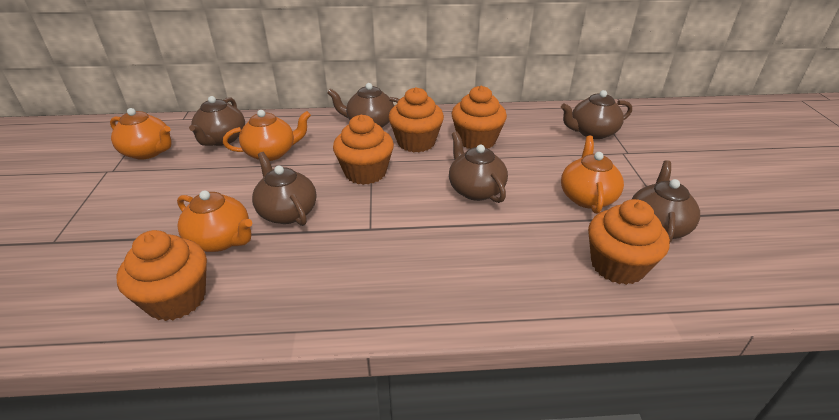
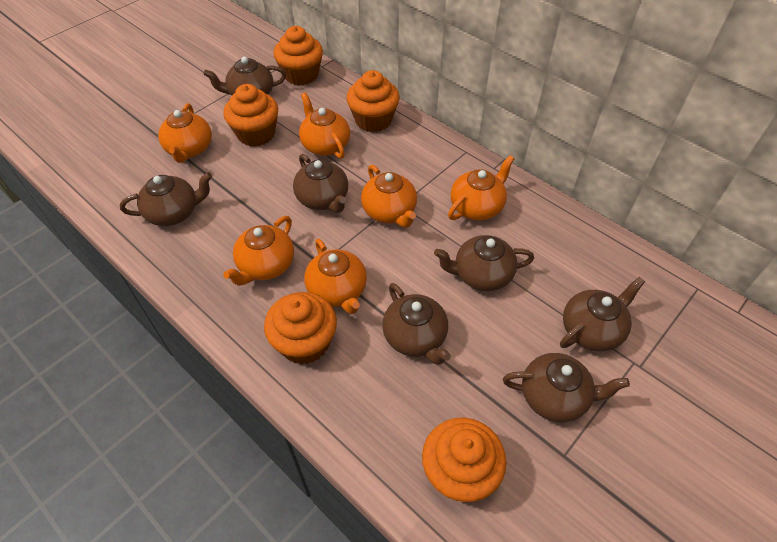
brown teapot: [189,96,245,146] [252,152,316,226] [327,83,400,128] [449,131,508,203] [561,90,632,139] [632,160,700,243] = 6 -> [120,172,212,226] [203,57,286,96] [293,154,348,213] [382,283,451,365] [434,235,534,291] [503,353,630,422] [560,277,645,352] = 7
orange teapot: [110,108,172,160] [177,190,252,252] [223,110,311,161] [561,136,624,214] = 4 -> [158,103,212,163] [223,216,294,286] [299,92,350,159] [304,239,367,314] [361,165,417,228] [448,155,515,220] = 6

